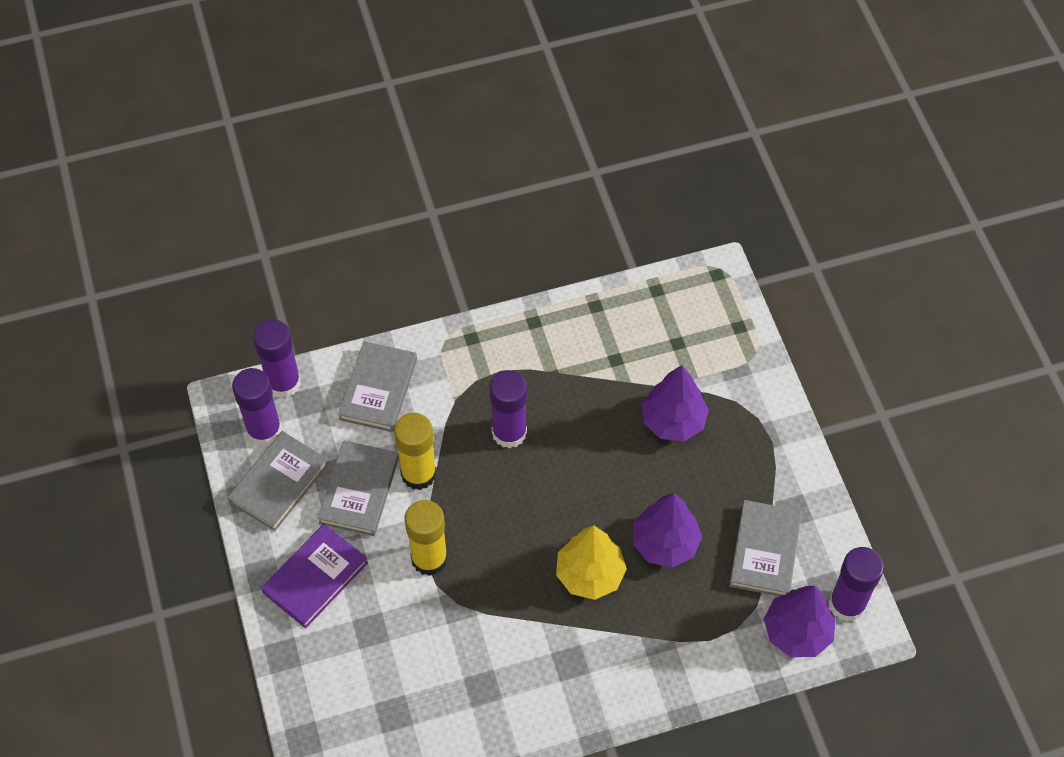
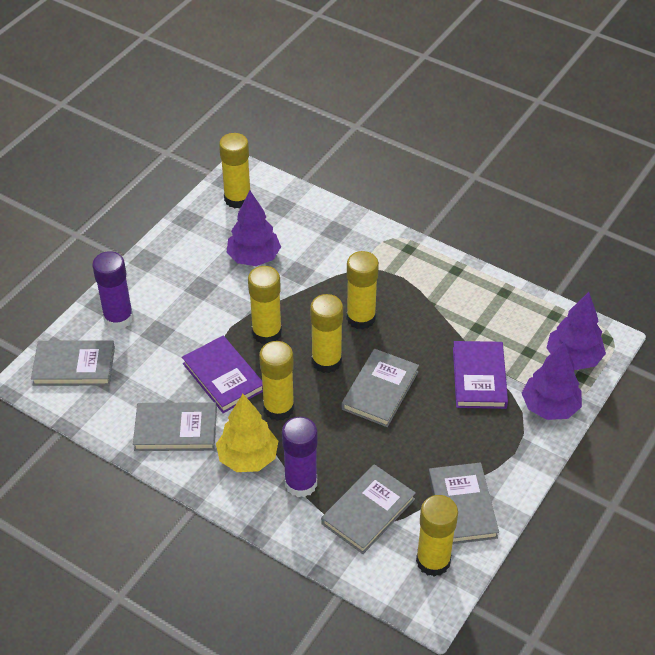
grey book: [228,431,328,531] [317,440,399,536] [338,341,417,432] [729,500,802,596] = 4 -> [31,340,115,386] [133,402,217,451] [321,464,416,554] [342,349,419,427] [428,462,499,544] = 5
purple book: [261,524,368,629] = 1 -> [182,336,263,413] [453,341,508,409] = 2
purple glue stick: [232,368,282,446] [253,319,301,398] [489,370,527,448] [829,547,884,622] = 4 -> [92,251,134,330] [282,417,318,497] = 2
yellow glue stick: [394,413,437,490] [405,500,448,576] = 2 -> [219,133,251,208] [248,266,282,344] [259,341,295,421] [310,294,343,373] [346,251,379,330] [416,495,458,577] = 6

